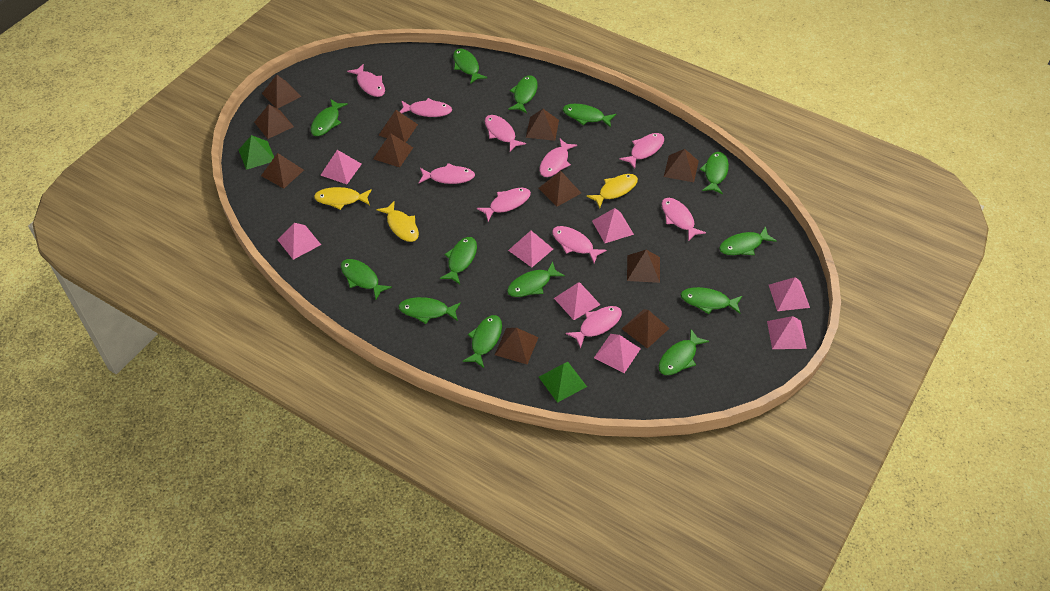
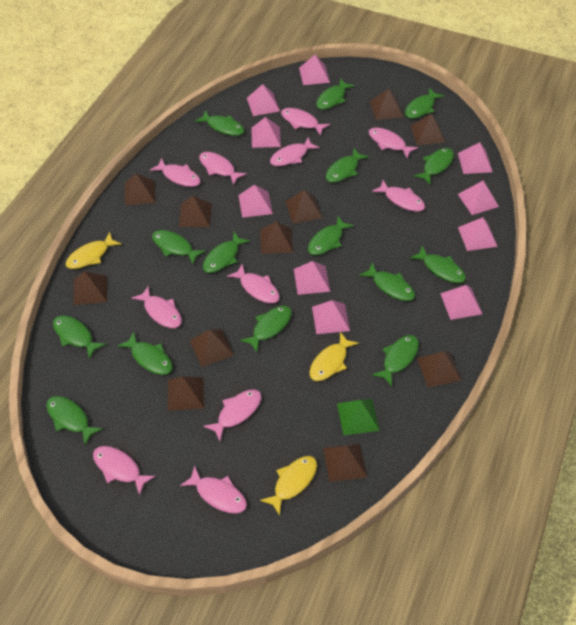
green fish: [311,99,348,136] [341,259,392,299] [398,297,461,324] [440,237,477,284] [453,49,487,84] [463,315,502,368] [507,261,565,297] [508,75,538,113] [563,104,616,128] [658,329,709,375] [680,287,742,314] [700,152,729,194] [719,226,777,255] = 13 -> [46,396,103,445] [53,315,106,359] [117,332,172,375] [152,230,206,264] [195,110,245,136] [203,232,250,273] [240,306,292,352] [308,217,354,255] [316,79,355,110] [326,149,369,183] [359,262,415,301] [372,335,419,386] [405,88,444,119] [410,246,466,283] [414,148,454,185] = 15
green pyramid: [239,135,274,170] [539,362,587,403] = 2 -> [337,399,380,435] = 1
pink fish: [347,64,385,97] [400,98,452,117] [419,163,475,184] [477,188,531,221] [485,115,526,152] [540,139,577,177] [552,226,607,263] [566,306,622,349] [619,133,664,169] [662,198,706,241] = 10 -> [93,446,156,496] [131,286,182,328] [150,158,201,187] [180,466,247,514] [199,152,247,185] [203,390,261,441] [227,264,280,303] [270,137,320,166] [281,108,330,136] [369,127,418,158] [372,180,425,212] = 11
pink pyramid: [277,223,321,260] [320,150,362,184] [508,231,553,267] [554,282,600,320] [592,208,634,243] [594,334,641,373] [767,316,807,349] [769,277,810,311] = 8 -> [238,185,273,218] [247,84,280,116] [251,117,281,148] [294,261,330,295] [299,55,330,85] [312,300,350,334] [440,285,482,320] [458,143,493,174] [458,181,499,215] [458,217,498,251] = 10

